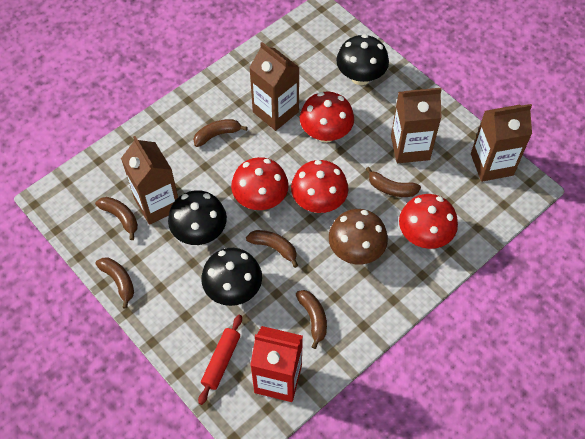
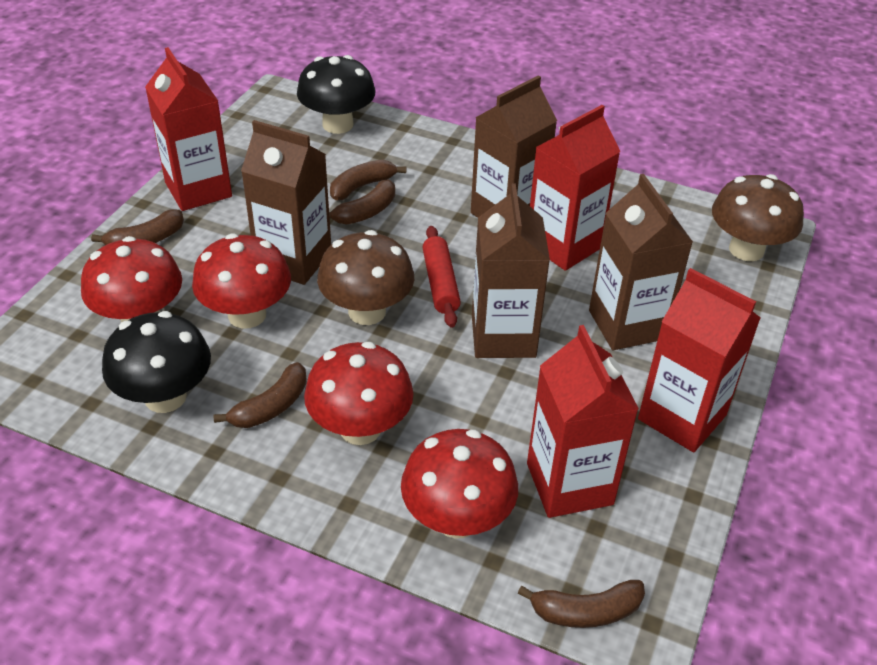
black mushroom: [168,190,227,245] [201,248,262,306] [337,34,389,85] = 3 -> [102,311,211,413] [297,55,375,134] = 2
brown banana: [95,197,138,240] [96,258,134,309] [193,119,248,147] [246,230,298,268] [296,290,327,349] [366,167,421,197] = 6 -> [91,210,184,245] [214,362,307,428] [329,180,395,224] [330,160,406,200] [518,580,645,628] = 5
brown mushroom: [329,209,388,265] = 1 -> [317,230,414,325] [712,174,804,261] = 2
red carton: [250,326,303,402] = 1 -> [145,47,232,211] [527,325,639,518] [530,105,620,271] [638,268,761,452] = 4

